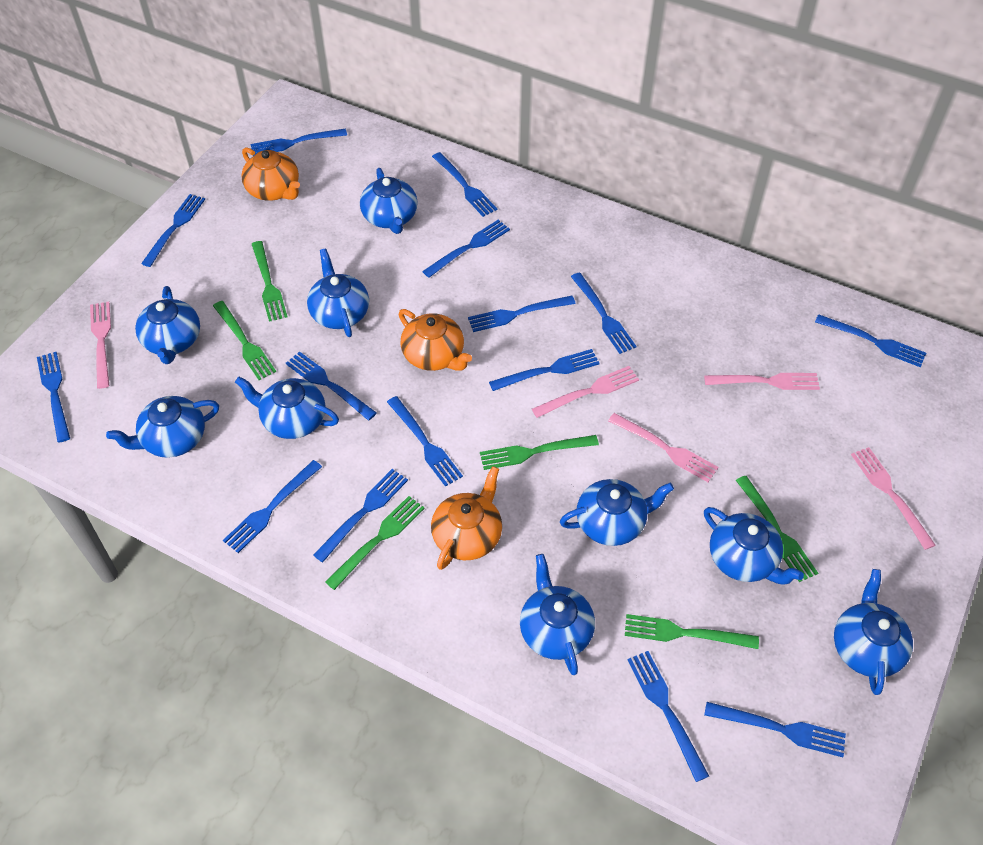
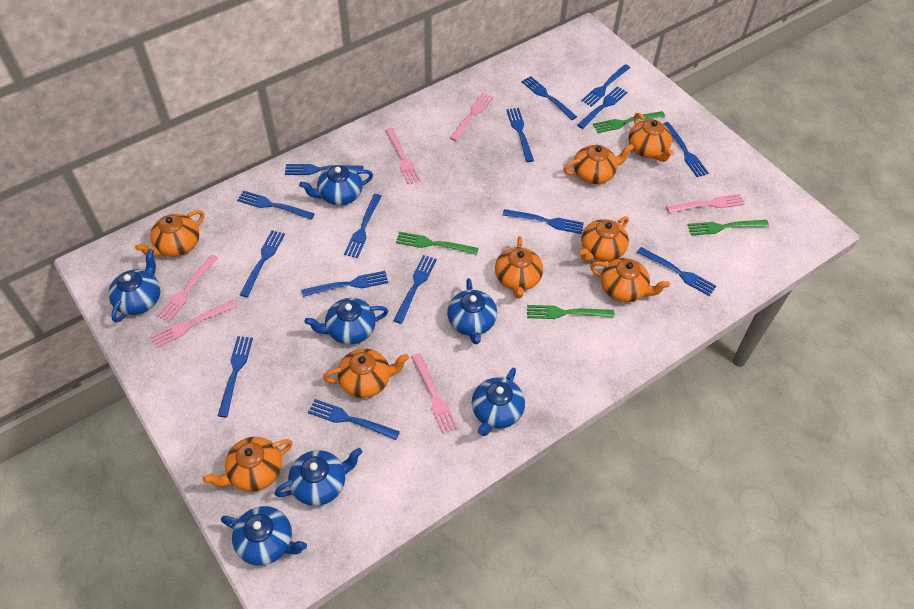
blue teapot: [106,396,219,458] [135,286,200,364] [235,377,339,439] [307,249,369,337] [360,168,418,234] [520,554,595,675] [560,479,674,546] [704,507,804,585] [834,569,913,695] = 9 -> [108,249,160,322] [221,506,307,566] [275,448,362,506] [299,165,373,205] [304,298,388,344] [447,278,497,344] [472,368,525,436] = 7
green fork: [213,301,276,380] [252,241,287,322] [325,496,425,590] [480,435,599,470] [625,614,759,649] [736,476,818,582] = 6 -> [396,232,479,255] [527,305,615,319] [593,111,665,133] [687,220,769,235] = 4
orange teapot: [241,147,300,201] [399,309,472,371] [431,466,502,570] = 3 -> [135,210,204,257] [203,437,293,492] [323,348,409,398] [495,236,543,299] [564,144,634,184] [579,216,629,262] [590,258,670,302] [628,113,674,162] = 8
pink fork: [90,302,111,389] [532,366,639,418] [608,413,718,482] [704,373,820,390] [851,447,935,550] = 5 -> [150,300,238,348] [156,255,218,322] [386,128,421,184] [411,353,458,434] [450,92,494,141] [666,194,745,213] = 6

